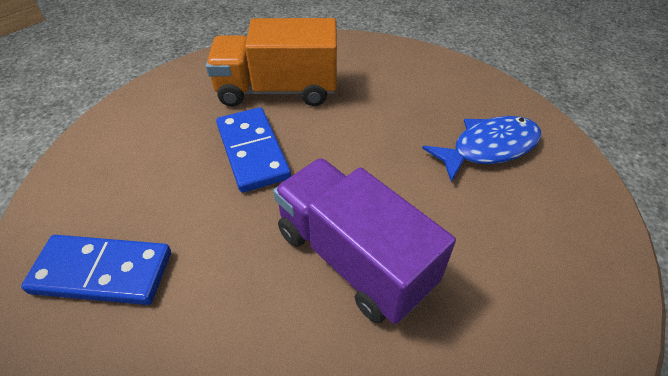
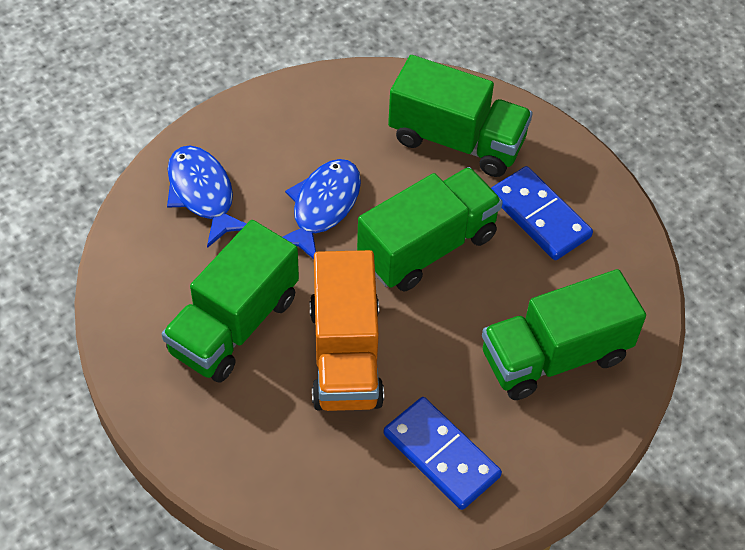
blue fish: [422,116,541,182] = 1 -> [167,146,246,248] [283,159,361,259] = 2
green truck: none = 0 -> [162,220,299,382] [357,167,503,292] [388,55,533,177] [482,269,646,400] = 4
purple truck: [273,158,456,324] = 1 -> none = 0

